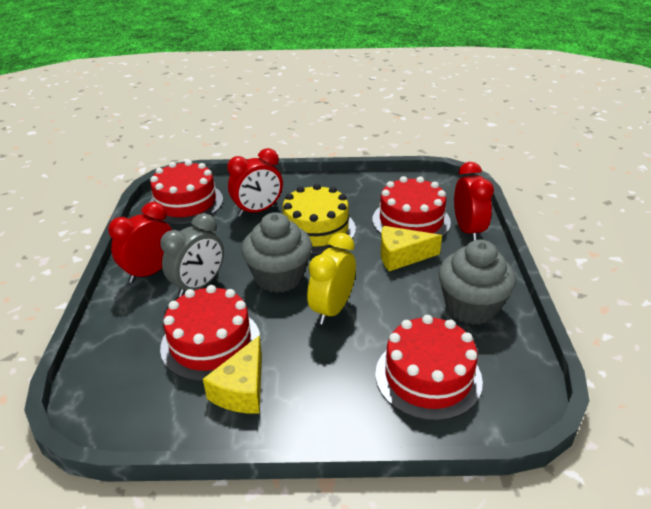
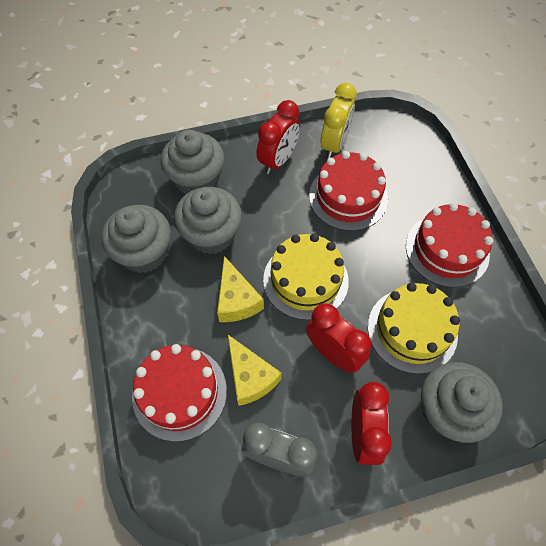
grey cupcake: [241,212,312,293] [438,240,516,325] = 2 -> [101,205,171,273] [161,130,224,195] [174,187,242,254] [421,362,503,443] = 4
red cake: [149,160,223,224] [160,285,260,381] [373,176,451,237] [376,315,483,421] = 4 -> [132,344,227,442] [309,151,388,231] [406,203,493,288] = 3
yellow cake: [282,184,356,254] = 1 -> [263,233,349,320] [368,283,460,374] = 2

